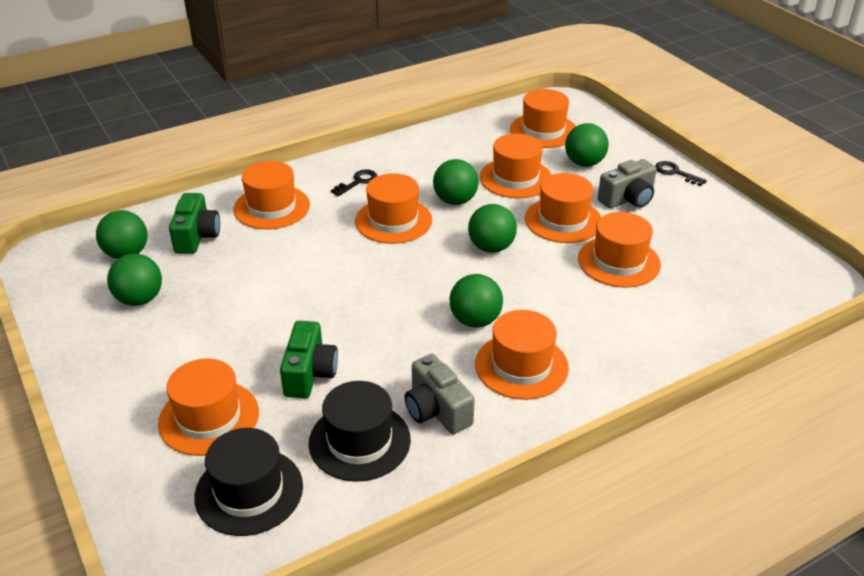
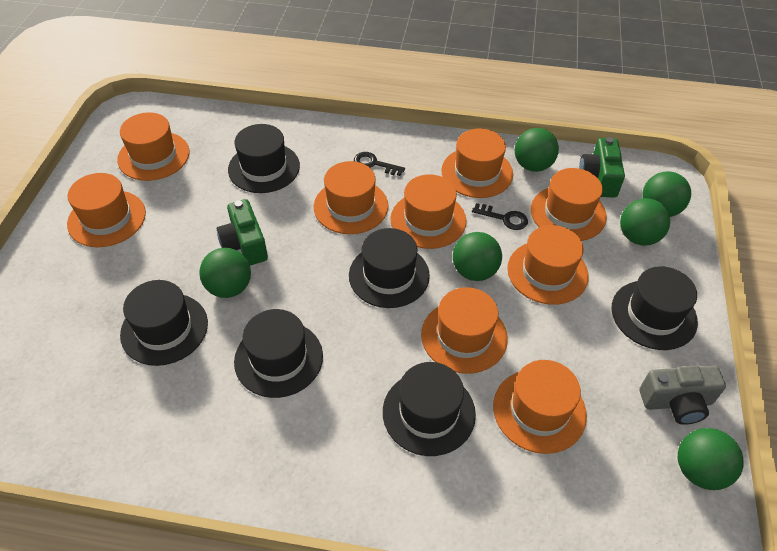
black hat: [194,428,303,536] [309,381,411,482] = 2 -> [120,280,208,366] [228,124,300,193] [234,309,323,398] [349,228,430,308] [383,362,476,456] [612,266,698,350] = 6
grey camera: [404,354,475,434] [598,159,657,209] = 2 -> [640,365,726,425] = 1
orange hat: [158,358,259,456] [234,161,310,229] [355,173,432,244] [475,310,569,400] [480,134,551,198] [510,89,576,148] [525,173,601,243] [578,212,661,288] = 8 -> [67,173,146,247] [117,112,189,181] [314,161,388,234] [390,174,466,249] [421,287,508,374] [441,129,513,198] [493,360,587,454] [507,225,589,305] [531,168,607,241] = 9

